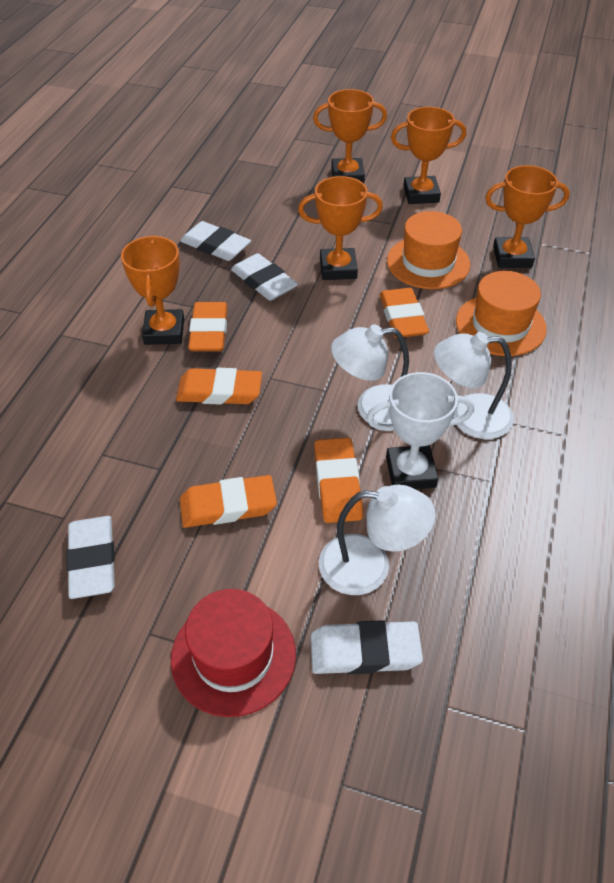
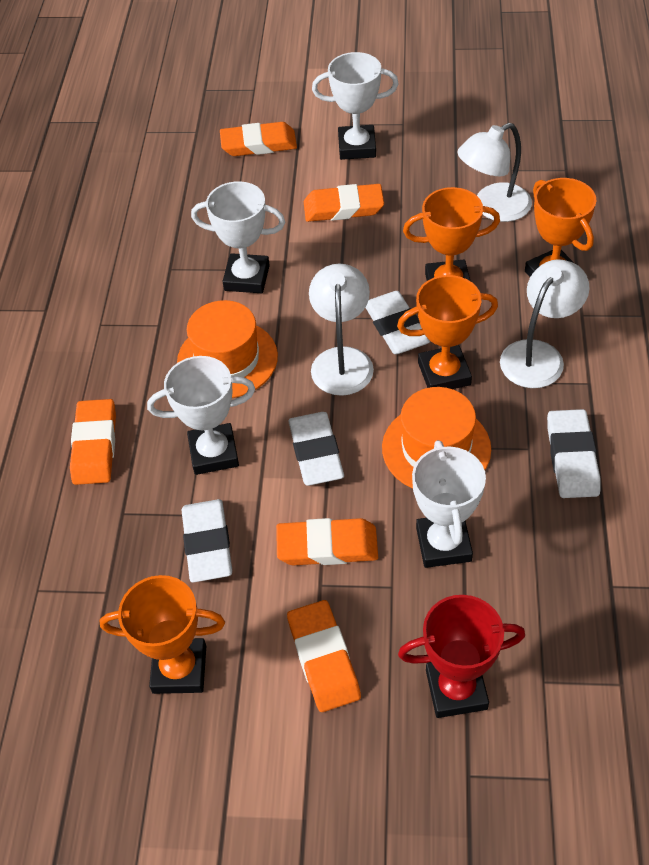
orange trophy: [121,235,184,345] [298,176,383,280] [313,89,387,183] [391,107,466,204] [485,165,570,268] = 5 -> [100,575,225,694] [397,275,498,389] [403,187,500,281] [525,178,596,277] = 4
red hat: [171,589,296,717] = 1 -> none = 0
red trophy: none = 0 -> [398,595,525,718] = 1
white trophy: [367,372,474,489] = 1 -> [147,356,255,475] [191,181,285,293] [312,52,399,160] [412,440,486,568] = 4

